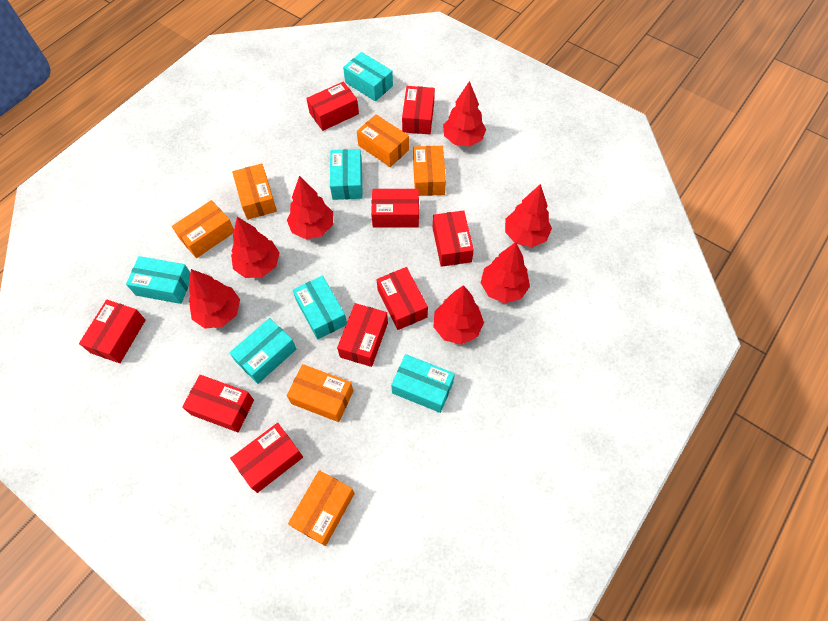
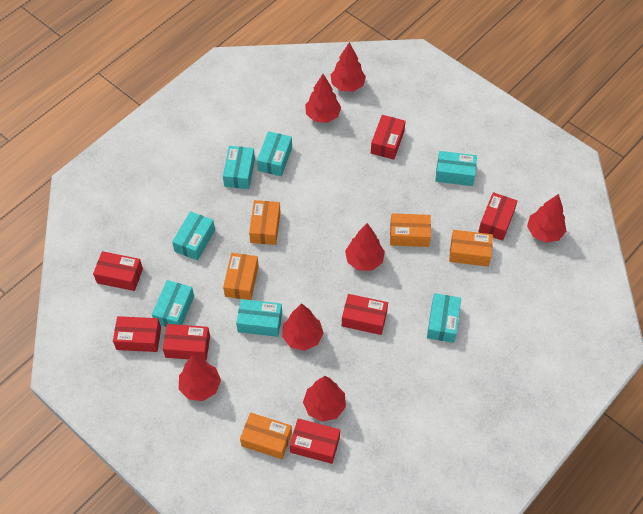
orange box: [172,200,234,258] [232,164,277,220] [287,364,353,422] [288,470,355,546] [357,114,409,167] [413,146,446,196] = 6 -> [223,253,259,300] [240,412,292,459] [249,200,281,245] [390,213,431,247] [449,230,493,267] = 5
red box: [79,300,146,363] [182,375,254,432] [230,423,303,493] [306,82,359,131] [337,303,388,367] [371,189,419,227] [376,267,428,330] [402,86,435,134] [433,210,474,267] = 9 -> [93,251,143,291] [113,316,161,352] [163,324,210,361] [290,418,340,464] [342,294,388,335] [371,115,406,160] [478,192,517,241] = 7
turquoise box: [126,256,190,304] [230,318,296,384] [292,276,347,340] [330,149,363,200] [343,52,393,101] [391,354,455,413] = 6 -> [152,280,194,327] [172,211,215,260] [223,146,255,189] [236,299,282,337] [257,131,292,176] [427,293,461,343] [435,151,477,186] = 7

